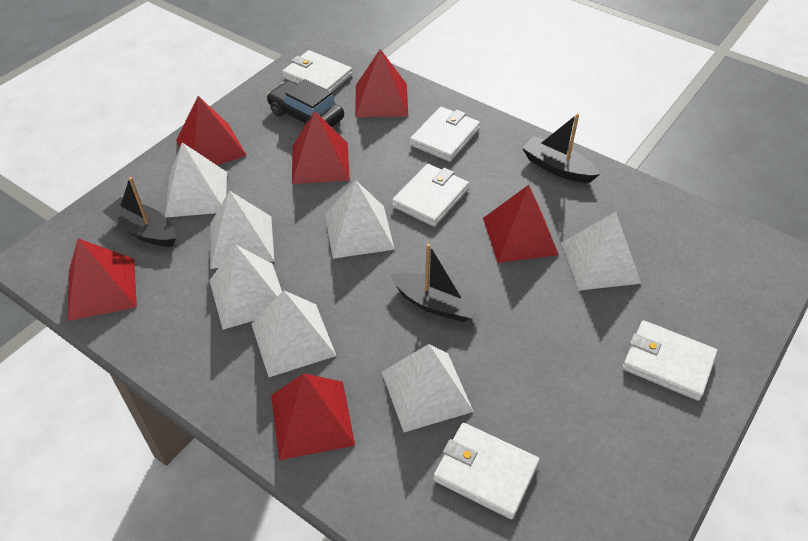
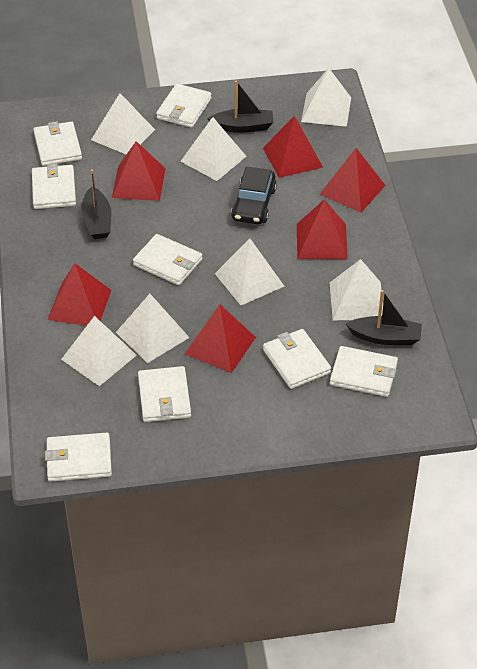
white wallet: [282,50,352,92] [392,164,469,227] [410,107,480,162] [433,423,540,519] [622,320,717,401] = 5 -> [32,163,76,209] [34,121,82,166] [45,433,112,482] [133,234,202,285] [138,366,191,422] [156,84,212,128] [263,329,331,389] [330,346,398,397] = 8

